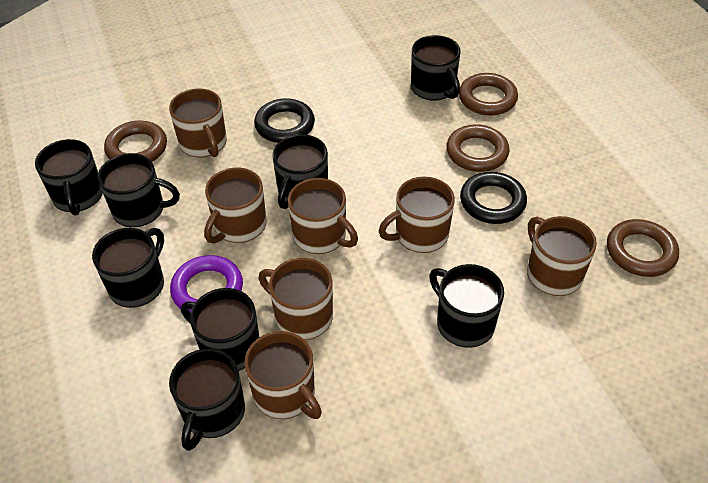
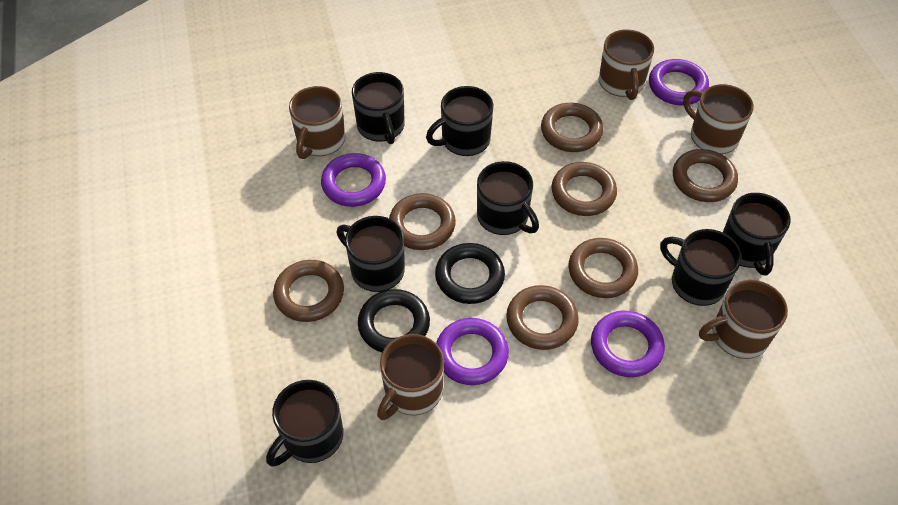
black mug: [35,139,103,216] [92,228,164,308] [98,153,180,227] [169,349,245,451] [181,288,259,371] [272,134,328,209] [411,35,461,101] [429,264,504,348] = 8 -> [266,380,343,467] [337,216,405,292] [352,72,405,144] [426,86,493,156] [477,161,539,235] [660,229,742,306] [723,193,790,276] = 7
brown mug: [169,88,227,158] [204,168,267,243] [244,331,322,419] [259,258,333,340] [288,178,358,254] [379,177,455,253] [527,216,597,296] = 7 -> [289,86,345,159] [377,334,444,420] [599,29,654,100] [683,84,754,154] [699,280,788,359] = 5
brown ring: [104,121,167,162] [446,124,510,172] [459,73,518,116] [607,219,679,277] = 4 -> [273,260,344,322] [389,193,456,250] [506,285,579,350] [541,103,603,152] [551,162,617,216] [568,238,638,298] [673,149,738,202] = 7
purple ring: [170,255,243,313] = 1 -> [321,153,386,207] [436,318,509,385] [591,311,665,377] [649,59,709,105] = 4

